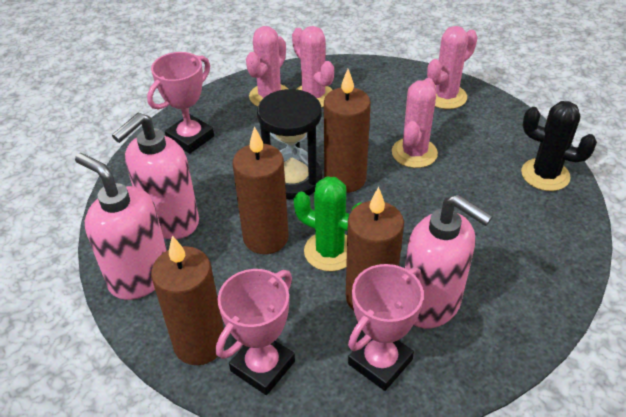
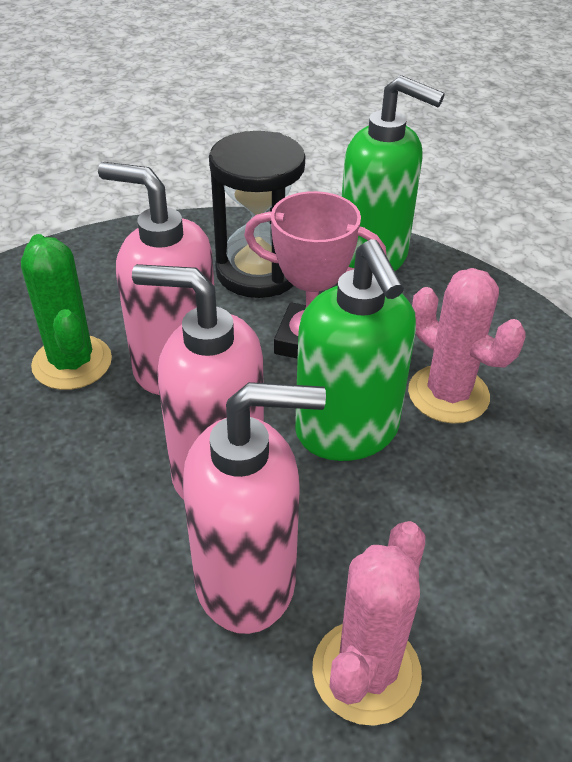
black cactus: [521,101,597,191] = 1 -> none = 0
brown candle: [151,236,225,365] [232,126,288,254] [324,69,371,193] [346,187,404,311] = 4 -> none = 0
green soap dispenser: none = 0 -> [295,239,416,461] [342,75,445,271] = 2
pink cactus: [246,26,288,106] [292,26,334,108] [392,78,438,168] [427,26,478,109] = 4 -> [312,521,425,726] [408,268,525,424] = 2
pink trophy: [147,52,214,154] [216,269,295,395] [348,264,424,391] = 3 -> [244,191,387,359] = 1

